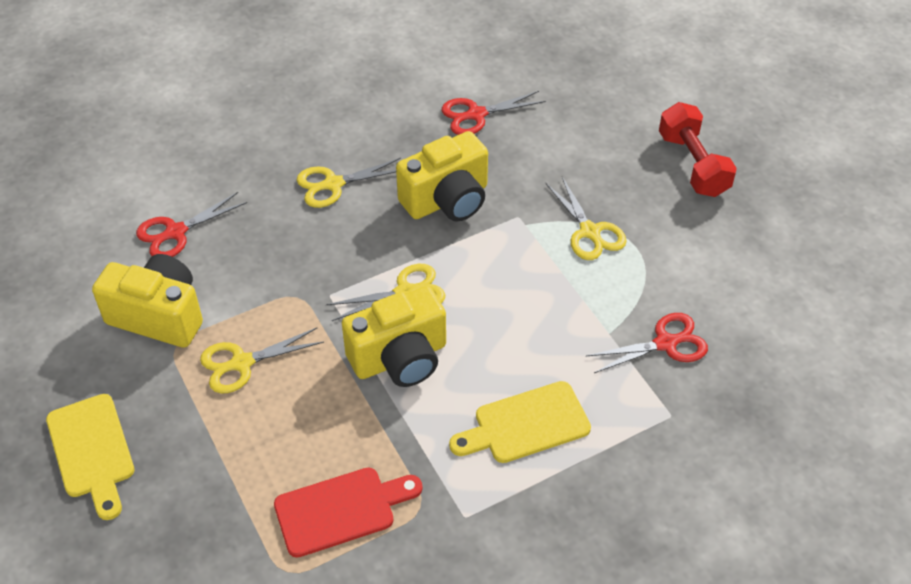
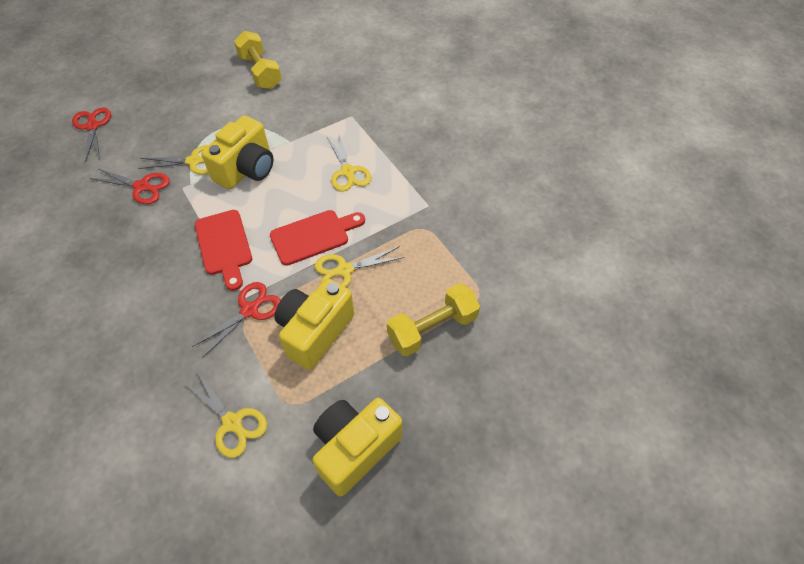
red cutting board: [274,468,423,558] = 1 -> [195,210,252,291] [270,210,365,266] = 2
red dumbbell: [659,102,737,197] = 1 -> none = 0
yellow cutting board: [46,394,134,520] [449,381,591,463] = 2 -> none = 0
yellow dumbbell: none = 0 -> [234,31,282,89] [387,283,480,356] = 2

